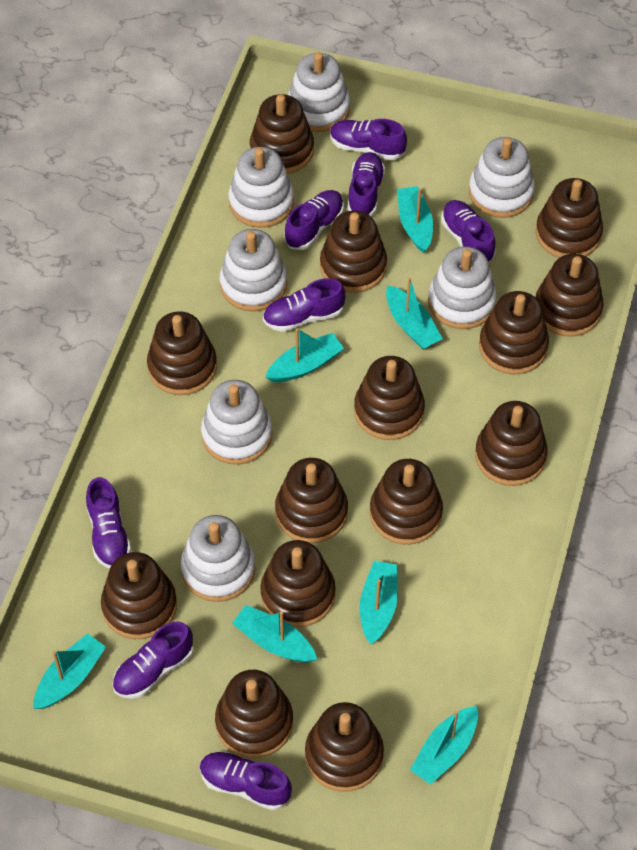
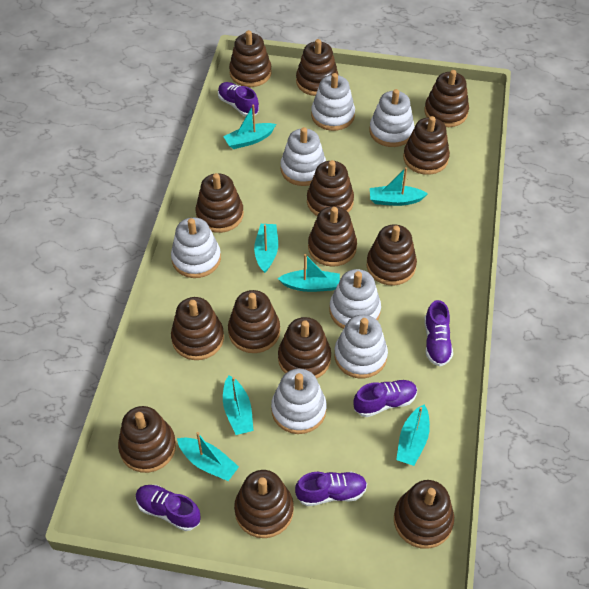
purple shoe: [86,477,131,568] [112,621,194,699] [200,751,292,810] [263,278,345,332] [284,190,344,250] [330,119,407,160] [348,152,385,216] [441,200,496,263] = 8 -> [136,485,201,531] [218,82,259,116] [295,472,367,506] [353,380,417,417] [424,300,453,366] = 5

